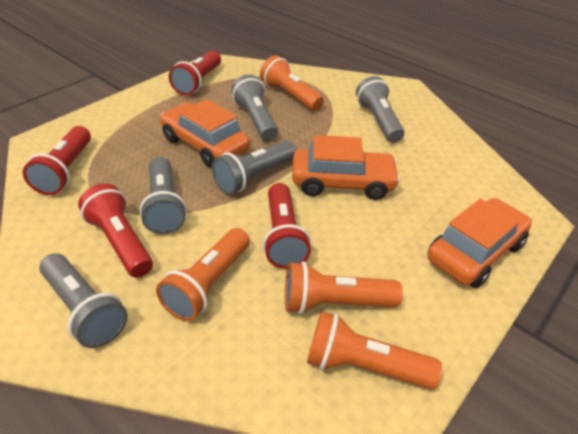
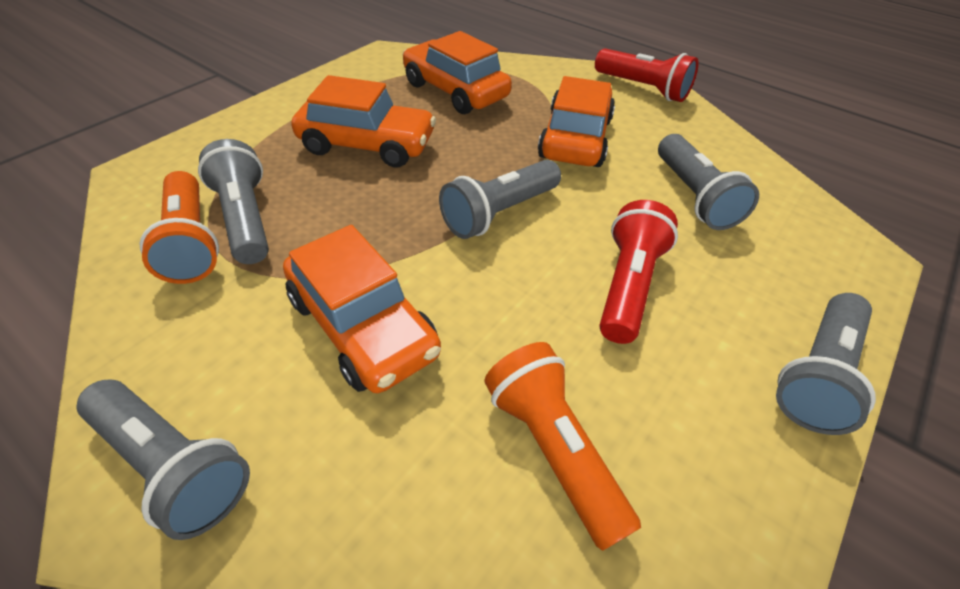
orange car: [160,99,250,168] [292,135,401,200] [428,198,532,288] = 3 -> [283,225,441,393] [291,75,436,167] [403,31,512,114] [538,76,615,167] = 4
orange flashlight: [156,228,250,321] [260,55,324,111] [285,261,403,314] [307,311,442,390] = 4 -> [139,171,219,284] [485,342,641,551] = 2
red flashlight: [23,126,91,195] [78,183,153,278] [169,51,221,95] [263,183,311,269] = 4 -> [595,48,699,102] [599,200,678,344] = 2

